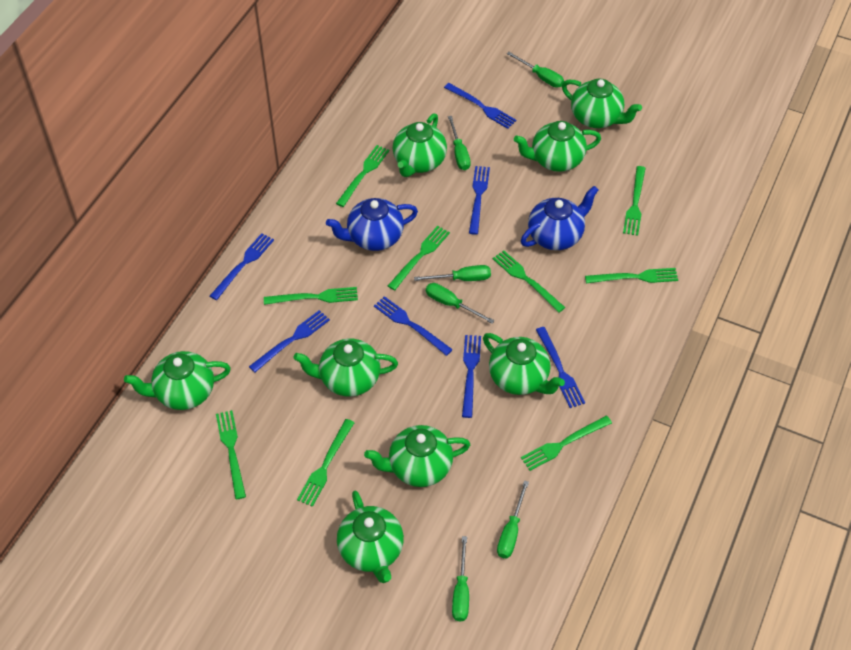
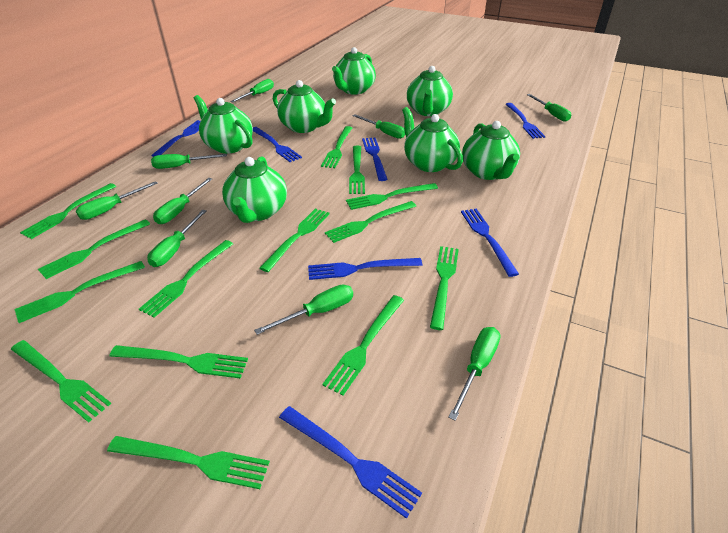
blue teapot: [326,198,418,251] [521,186,599,250] = 2 -> none = 0
green fork: [216,410,246,499] [264,287,358,305] [297,419,355,507] [336,145,389,207] [388,226,450,290] [493,250,565,313] [521,416,612,471] [585,268,678,283] [623,166,646,236] = 9 -> [11,340,111,422] [14,261,145,323] [20,183,116,239] [38,219,150,279] [107,436,270,489] [109,345,248,378] [139,240,233,318] [259,208,330,272] [321,126,352,168] [322,295,404,396] [325,201,416,243] [346,183,438,210] [349,145,365,194] [430,246,459,330] = 14
green screwdriver: [414,265,491,281] [426,283,495,324] [448,116,471,170] [452,536,469,621] [497,480,529,558] [507,52,564,87] = 6 -> [76,181,158,220] [147,210,207,267] [151,154,227,169] [153,178,212,224] [230,79,274,103] [254,284,353,335] [353,114,405,139] [448,327,501,421] [527,94,571,122] = 9
green teapot: [124,351,231,410] [294,338,398,397] [337,491,404,583] [364,425,470,487] [393,113,447,177] [483,333,565,395] [514,121,601,172] [562,79,642,128] = 8 -> [194,95,253,154] [222,156,287,223] [273,80,336,133] [332,47,376,95] [402,107,463,172] [407,66,453,116] [462,121,520,180] = 7

